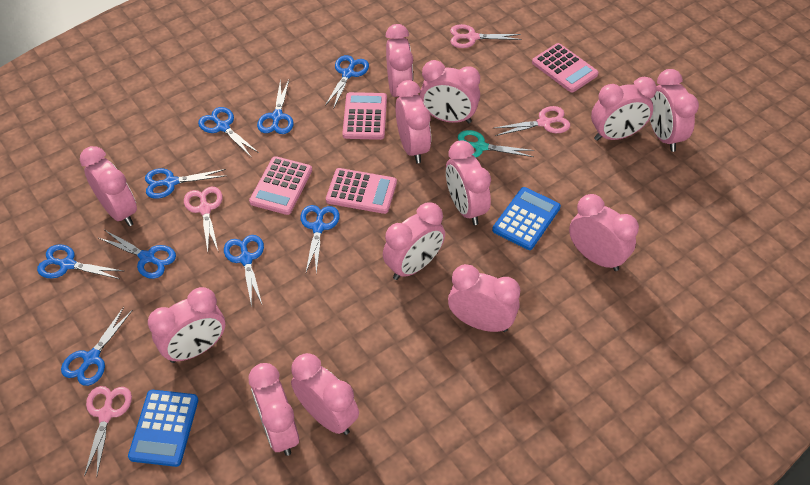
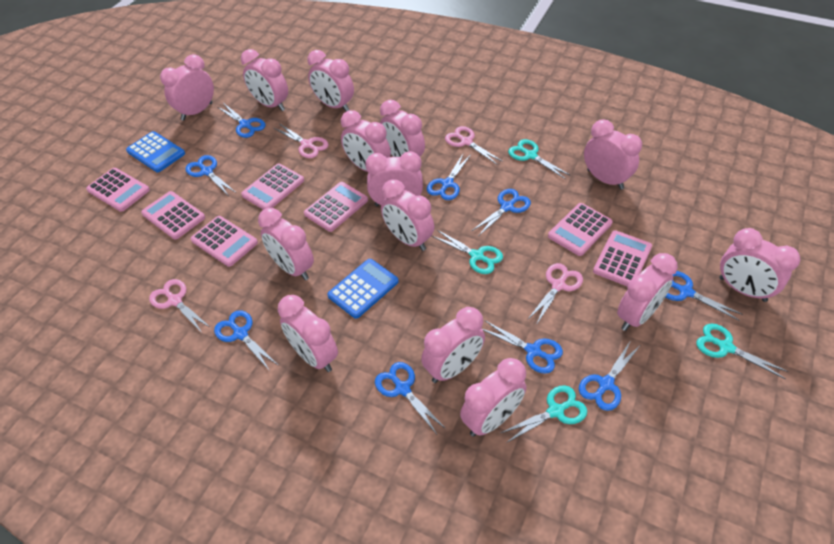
pink calculator: [249,156,312,215] [326,168,397,214] [342,92,387,140] [532,43,599,92] = 4 -> [86,168,150,212] [141,191,205,240] [191,216,258,267] [241,164,304,210] [304,182,368,232] [548,203,613,256] [593,230,652,287] = 7
pink clock: [80,146,137,226] [148,287,225,363] [249,363,299,456] [291,353,359,435] [383,202,445,280] [385,24,413,97] [395,80,431,163] [420,60,480,123] [446,140,491,225] [448,264,520,332] [569,194,639,271] [591,77,657,141] [650,69,699,152] = 13 -> [160,54,214,121] [241,49,288,111] [258,208,314,280] [278,295,338,372] [307,50,354,112] [341,110,391,172] [365,151,423,206] [380,100,425,157] [381,179,434,251] [421,307,485,383] [460,358,527,437] [584,119,642,190] [617,253,678,331] [719,228,800,302] = 14
turquoise scissors: [458,130,535,158] = 1 -> [432,230,503,274] [501,385,587,443] [508,139,571,179] [696,323,789,379] = 4

